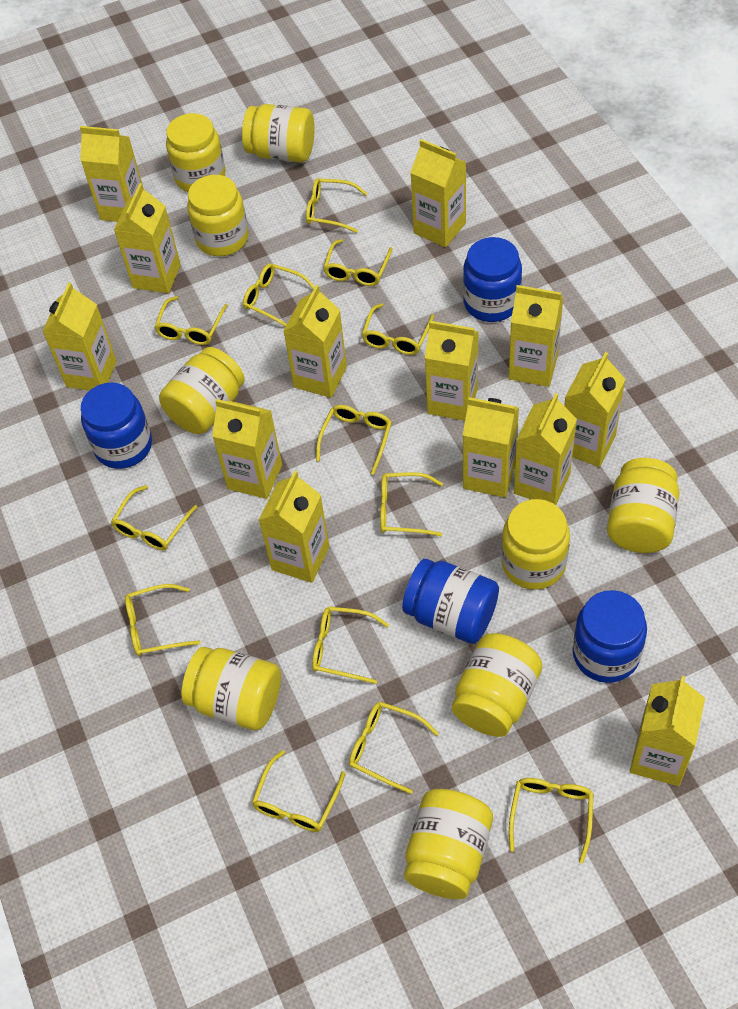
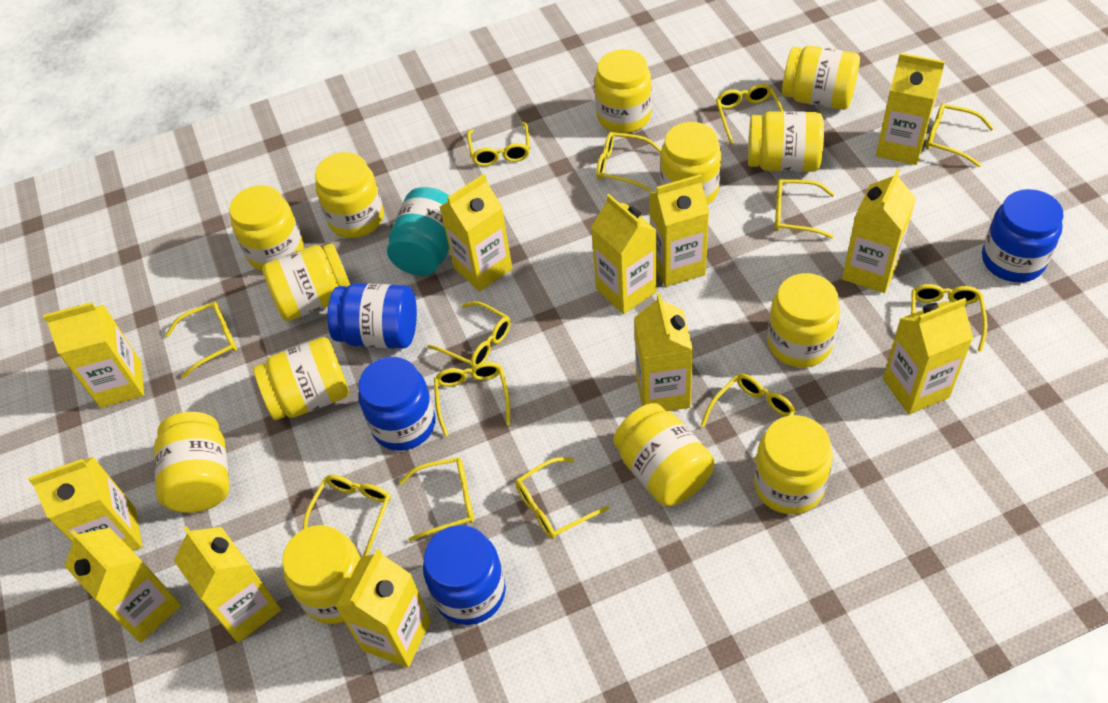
turquoise jar: none = 0 -> [387,187,449,276] = 1
yellow carton: [42,282,117,390] [80,126,144,222] [114,183,181,293] [212,399,282,499] [259,471,329,583] [284,285,347,398] [410,139,466,247] [425,321,479,421] [463,397,519,497] [509,285,563,387] [514,393,577,505] [564,352,625,467] [630,676,705,786] = 13 -> [28,457,143,551] [43,302,144,408] [65,528,181,642] [174,526,281,643] [335,549,431,668] [440,174,512,291] [591,194,657,314] [634,293,693,411] [649,174,709,287] [842,169,916,293] [876,53,945,165] [883,298,973,414] = 12
yellow jar: [159,347,245,434] [166,113,226,192] [181,647,281,730] [187,175,249,257] [242,104,315,162] [404,789,493,899] [452,633,543,737] [501,499,570,590] [607,458,679,553] = 9 -> [154,412,230,513] [229,185,303,271] [253,337,349,420] [262,243,350,321] [282,525,361,624] [315,152,384,238] [595,49,652,133] [613,403,715,506] [660,122,721,205] [748,111,824,172] [754,415,833,515] [767,273,840,368] [782,46,860,110] = 13

